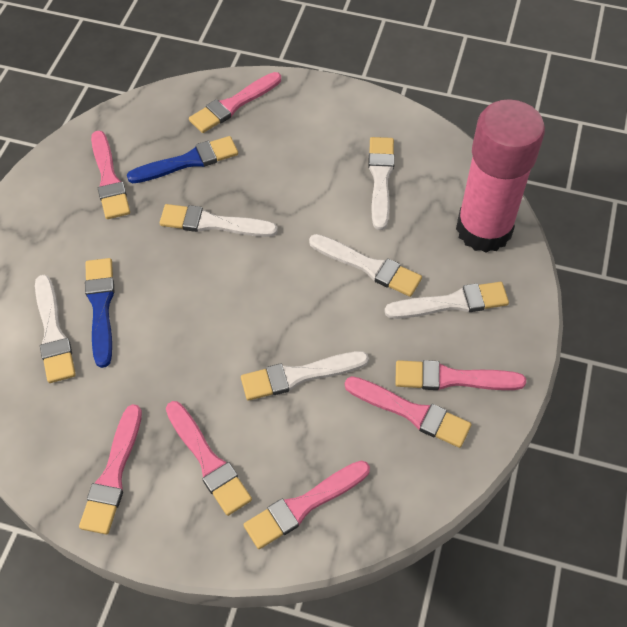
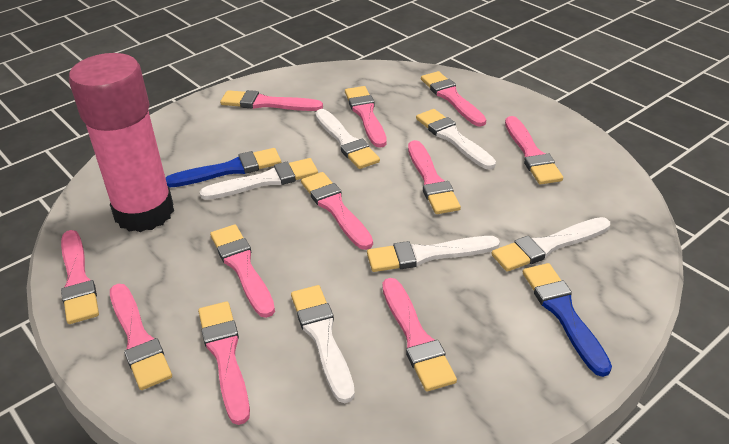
pink brush: [79,404,142,535] [91,131,130,219] [166,401,252,516] [189,72,281,133] [243,460,370,549] [345,376,471,448] [395,360,526,390] = 7 -> [61,230,99,324] [110,284,172,390] [198,301,250,425] [210,224,275,318] [220,90,323,111] [301,172,373,250] [345,86,387,148] [382,278,457,391] [408,140,461,214] [421,71,486,127] [505,116,563,185] = 11

